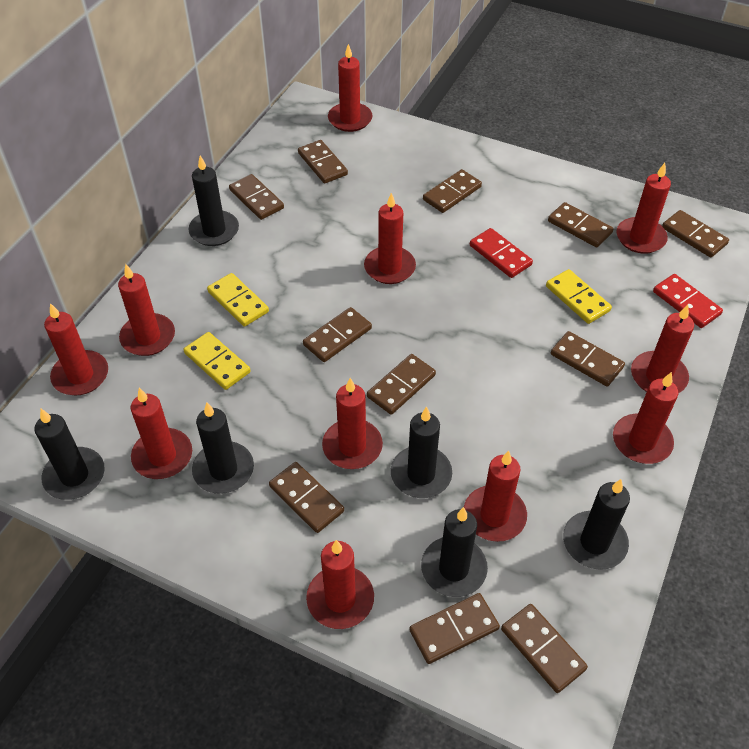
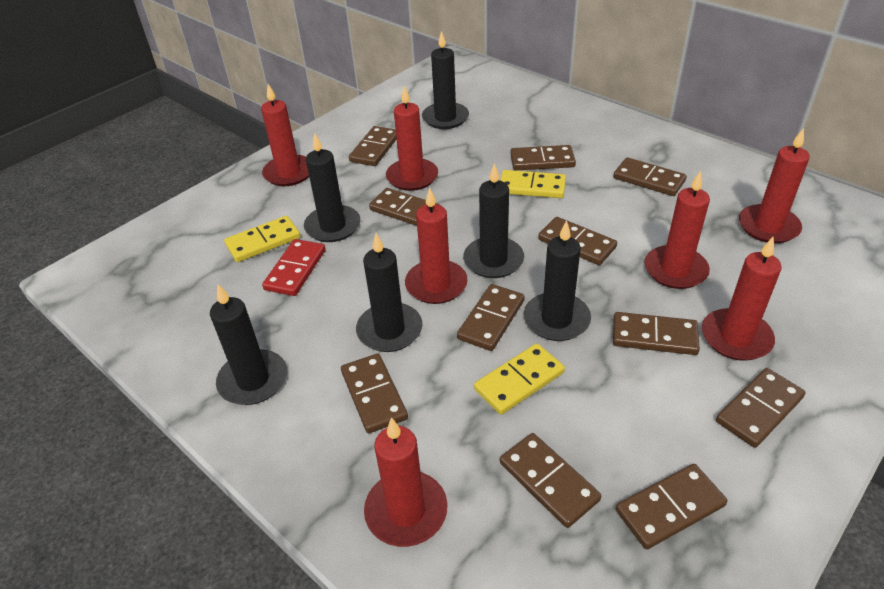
red candle: [44,303,108,396] [118,264,175,356] [131,388,192,479] [306,540,374,629] [322,378,383,469] [328,44,373,132] [364,193,416,284] [464,451,527,542] [613,372,678,464] [616,163,671,254] [631,305,694,393] = 11 -> [261,84,309,186] [364,417,448,547] [386,86,438,191] [405,187,468,304] [644,171,710,289] [702,237,782,361] [739,128,810,243] = 7
red domino: [470,228,533,278] [653,274,723,328] = 2 -> [262,239,326,296] = 1

